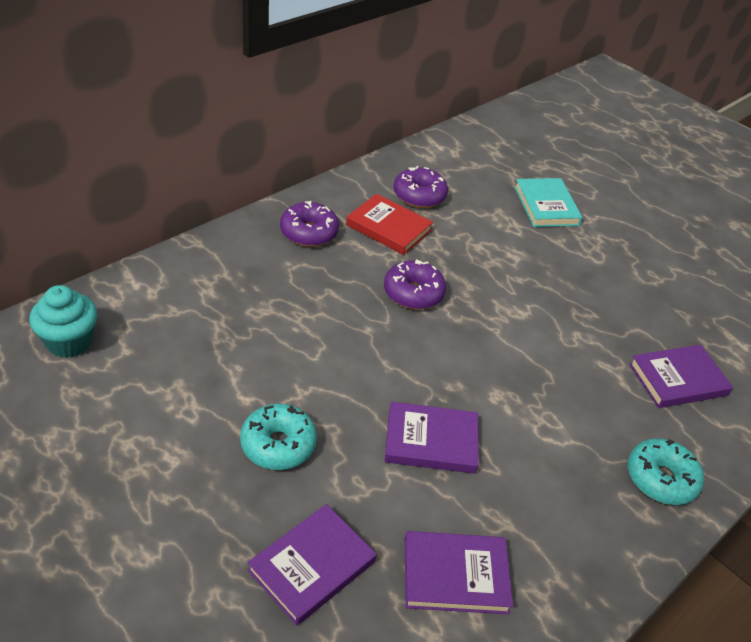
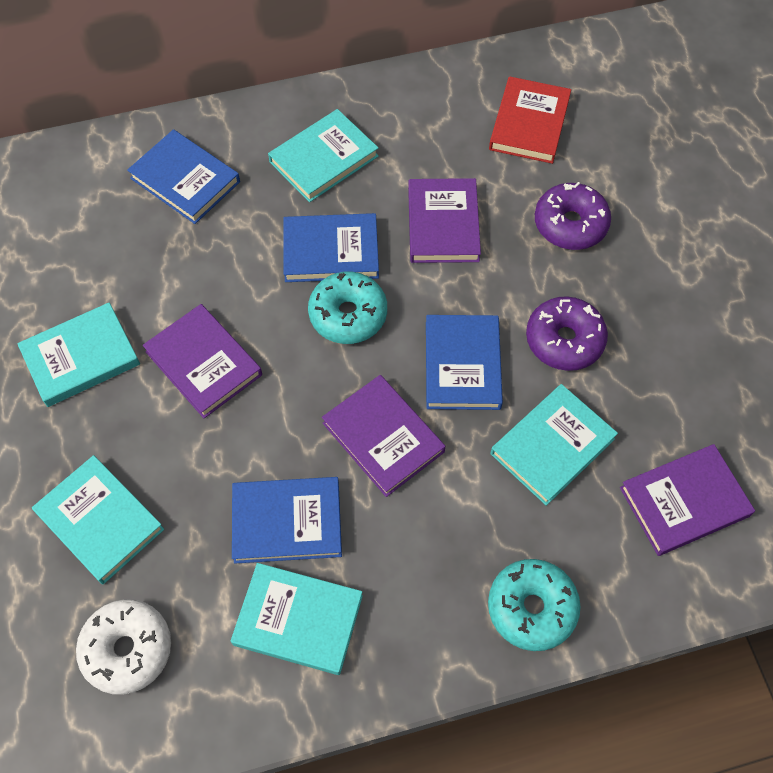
blue book: none = 0 -> [127,129,240,224] [232,477,342,563] [283,213,379,282] [426,315,503,410] = 4
purple donut: [280,201,339,247] [384,259,446,309] [393,166,448,208] = 3 -> [526,296,608,371] [535,182,611,250] = 2
turquoise book: [515,178,583,227] = 1 -> [17,303,140,407] [32,455,164,584] [231,563,363,675] [268,109,379,202] [491,384,618,506] = 5
turquoise cupcake: [29,285,98,358] = 1 -> none = 0
white donut: none = 0 -> [76,599,171,695] = 1

